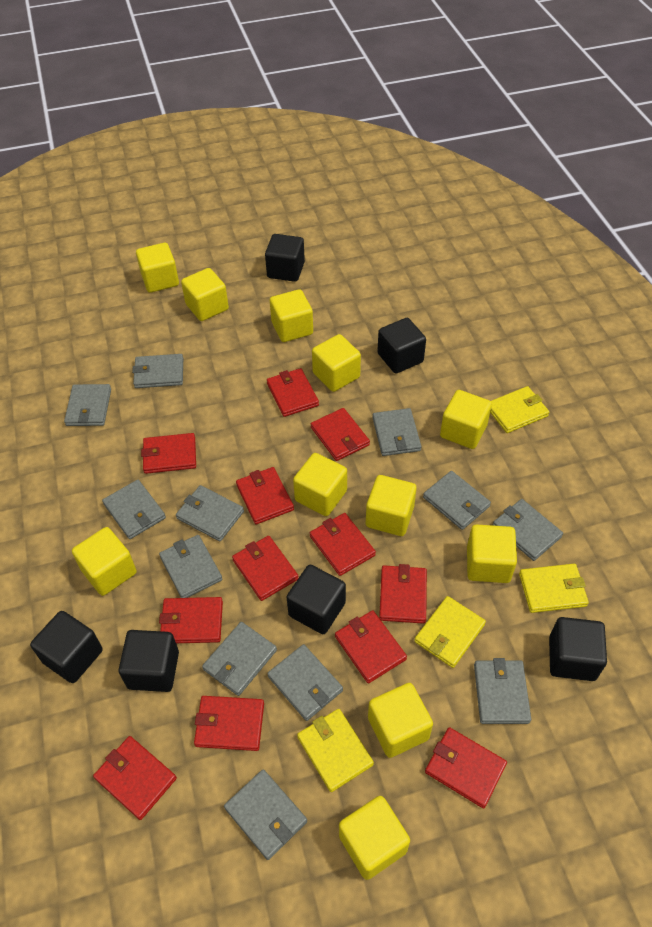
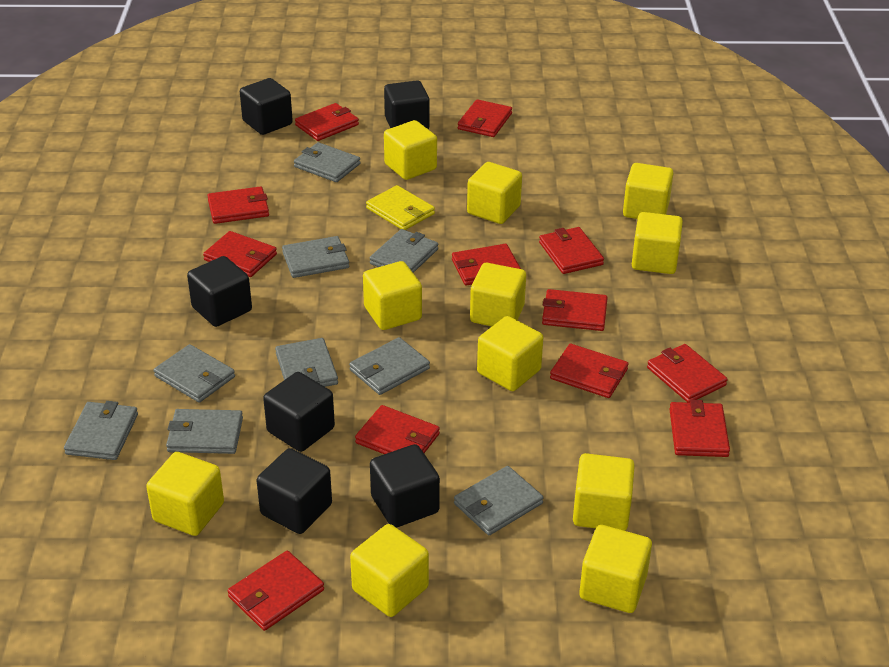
grey wallet: [64,384,111,426] [102,480,166,539] [132,354,183,388] [159,535,223,598] [176,485,244,542] [202,622,277,696] [224,769,307,860] [267,644,343,721] [372,408,421,456] [423,471,491,530] [474,658,531,724] [493,499,563,561] = 12 -> [64,401,138,460] [153,344,235,403] [166,409,243,454] [275,338,338,387] [282,236,349,278] [294,142,360,182] [349,337,430,395] [370,229,438,273] [454,466,543,535] = 9
yellow wallet: [297,709,374,792] [414,596,486,668] [490,386,549,433] [519,564,589,613] = 4 -> [366,185,435,230] = 1

